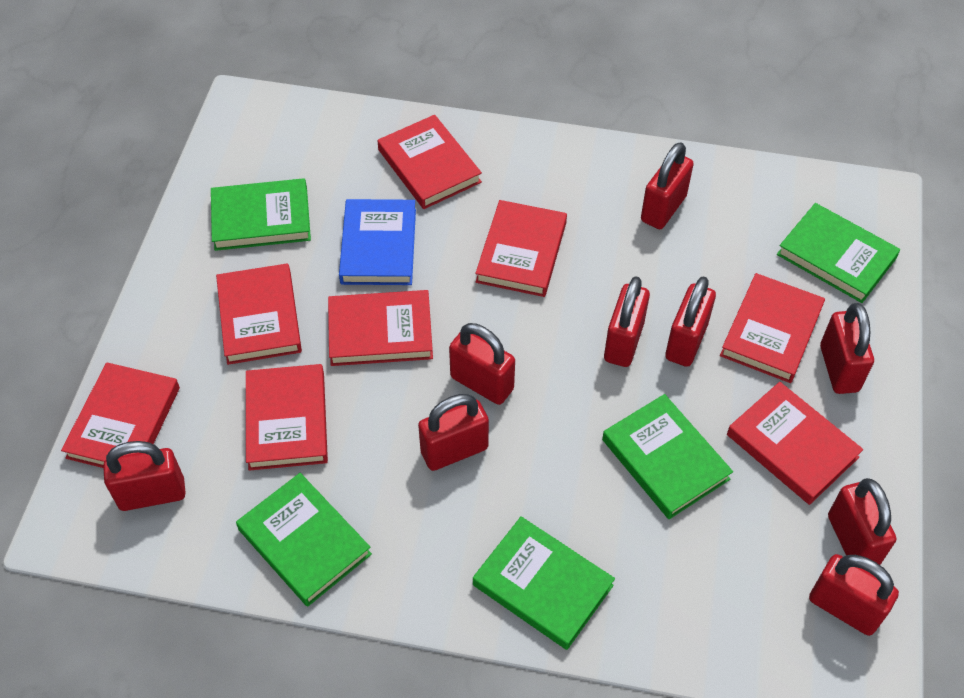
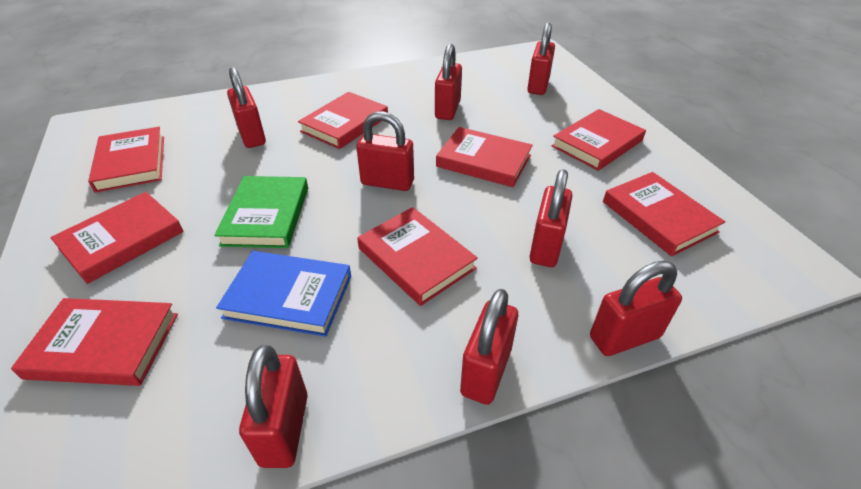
green book: [211,178,311,251] [236,473,372,607] [473,516,615,650] [602,394,733,519] [777,203,900,303] = 5 -> [214,176,308,248] = 1
red padlock: [103,441,186,511] [418,394,489,471] [449,323,515,405] [604,276,650,367] [641,142,694,229] [665,276,716,367] [809,554,899,636] [820,303,874,394] [828,478,896,565] = 9 -> [227,67,266,148] [239,345,308,468] [356,111,414,191] [435,44,462,120] [460,289,518,405] [527,23,555,95] [529,169,572,267] [590,261,682,356] = 8

